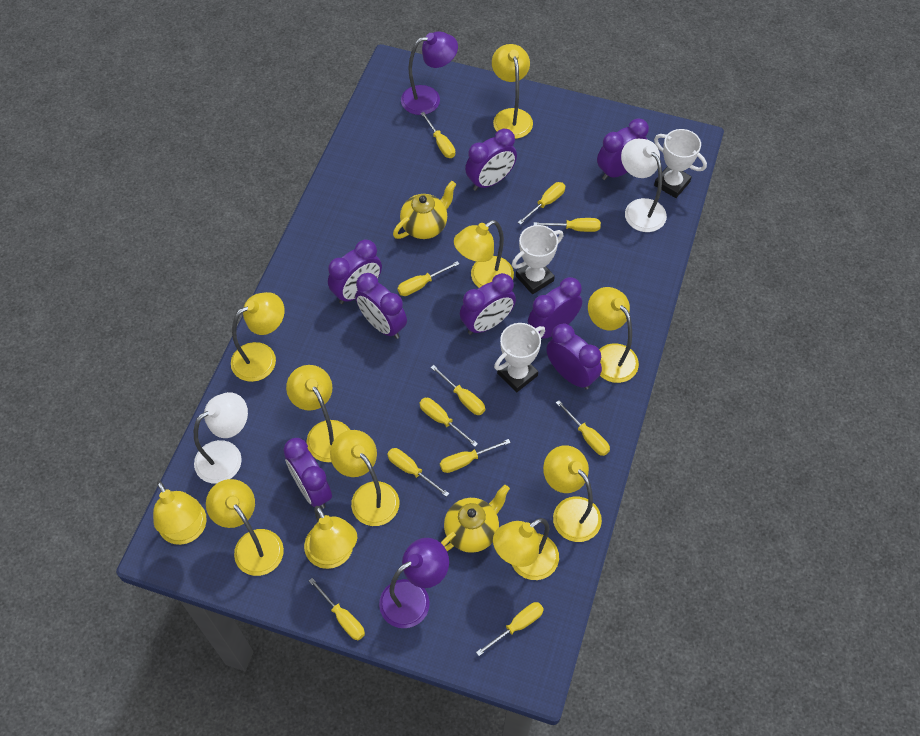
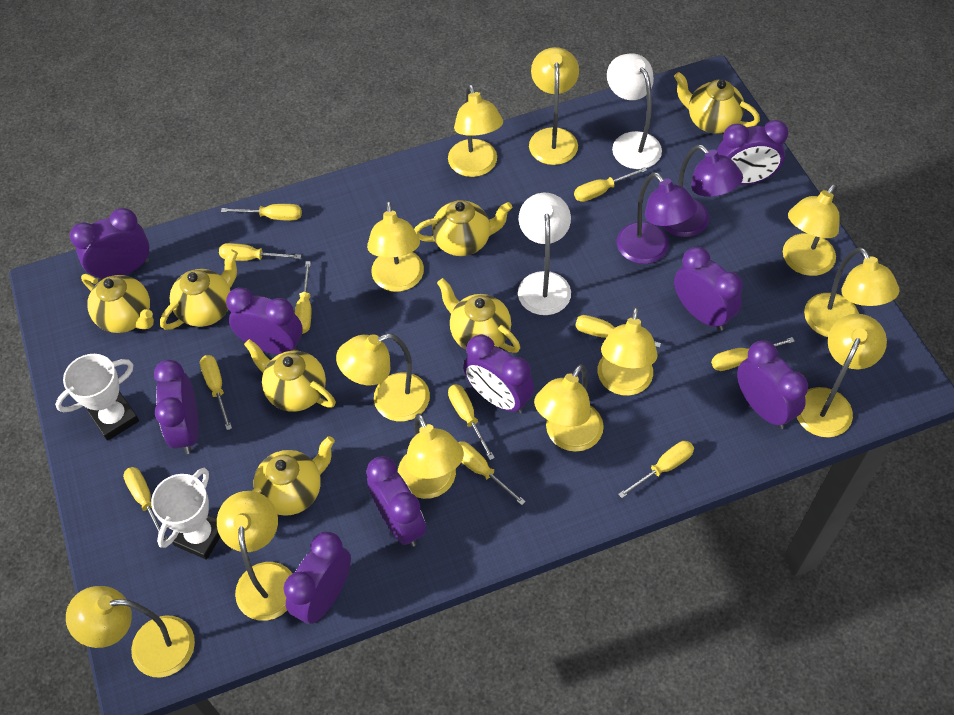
purple clock: [283,438,332,509] [328,240,382,304] [355,273,407,339] [460,273,516,335] [465,129,517,191] [528,277,582,339] [546,323,602,390] [597,118,649,180] = 8 -> [70,208,150,281] [154,360,199,454] [226,287,303,355] [284,531,351,624] [366,456,426,547] [463,335,534,414] [674,247,743,331] [717,120,789,185] [737,340,808,429] = 9
white trophy: [494,323,545,392] [512,225,563,294] [654,129,707,198] = 3 -> [55,354,139,441] [151,468,220,560] = 2
yellow lamp: [153,481,207,545] [206,479,284,576] [231,292,284,382] [286,365,350,462] [304,506,357,569] [330,430,399,526] [454,220,514,288] [492,44,533,139] [493,518,559,580] [543,445,602,542] [588,287,639,383] = 11 -> [66,586,195,678] [217,491,293,621] [336,334,430,422] [367,201,424,292] [398,413,464,499] [448,84,503,177] [529,47,579,165] [534,364,604,452] [598,307,658,396] [783,184,840,276] [797,314,887,437] [804,247,899,337] = 12
yellow teapot: [393,181,456,239] [441,485,510,553] = 2 -> [81,274,154,333] [160,249,238,330] [244,339,336,412] [252,436,335,516] [414,200,513,256] [437,278,520,353] [674,72,760,134] = 7

